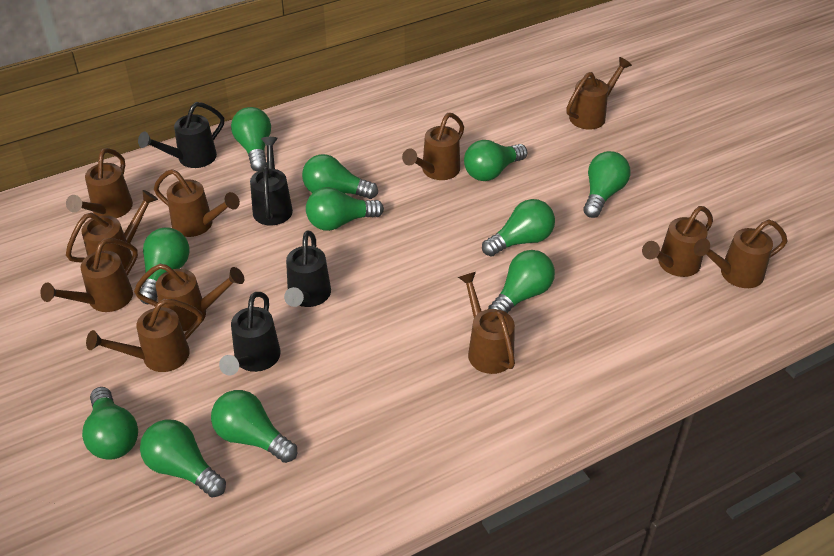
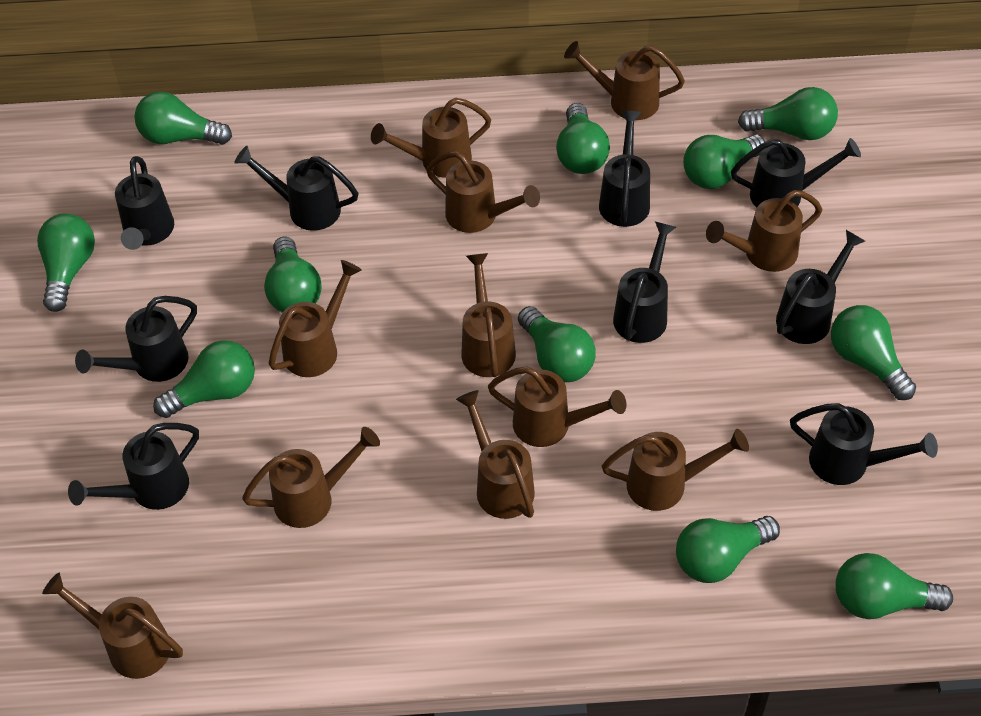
black watering can: [138,102,224,168] [219,292,281,375] [250,137,293,225] [284,230,331,307] = 4 -> [68,423,199,510] [75,296,197,382] [115,156,174,250] [234,146,359,231] [599,111,650,227] [613,221,676,343] [731,138,861,208] [776,230,865,344] [790,403,938,485] = 9

